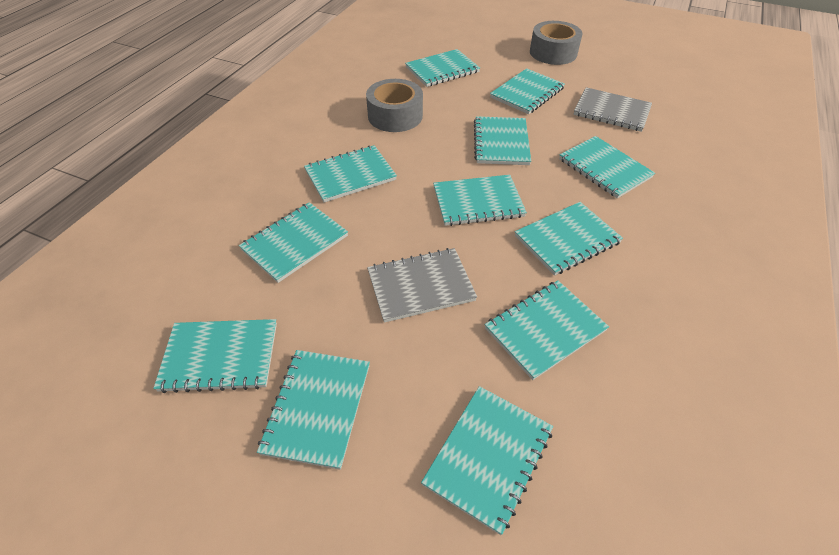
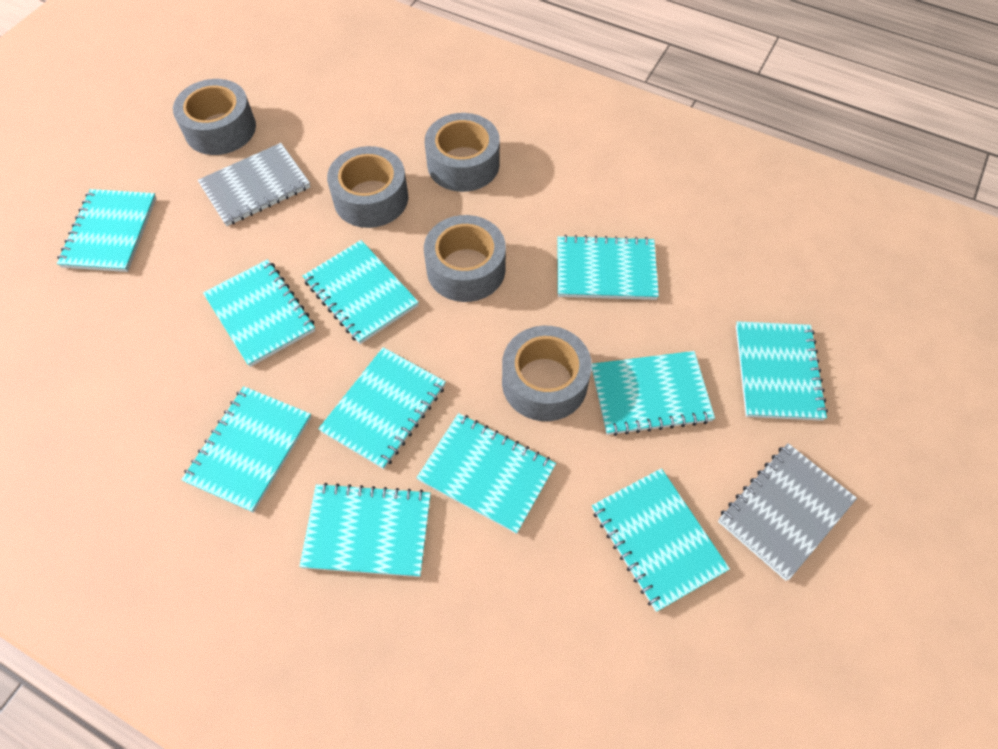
grey tape: [366,79,423,132] [530,21,582,65] = 2 -> [173,79,256,155] [327,146,408,228] [424,215,506,302] [425,113,500,192] [502,326,592,421] = 5
turquoise notebook: [153,319,277,393] [239,202,348,283] [257,350,370,470] [304,145,397,202] [405,49,480,87] [421,386,553,535] [433,175,527,226] [474,116,531,165] [485,280,609,380] [490,68,565,114] [515,202,623,276] [559,136,655,198] = 12 -> [57,189,157,272] [181,386,311,513] [203,259,315,367] [299,483,431,577] [303,240,419,344] [318,347,446,469] [416,413,556,534] [558,235,659,300] [592,351,715,436] [592,468,730,612] [736,321,828,421] = 11

